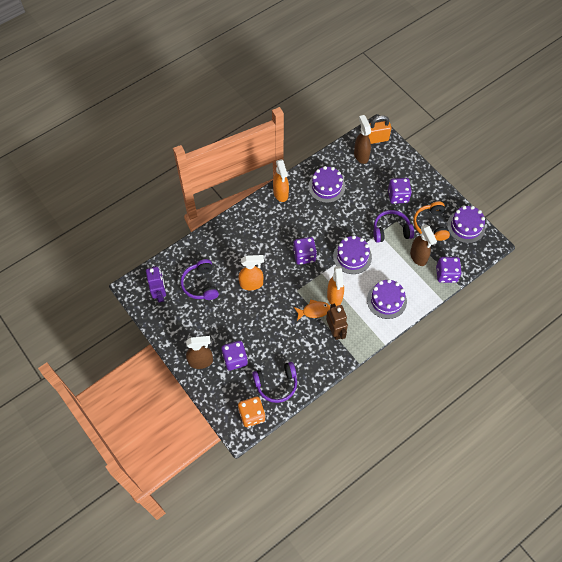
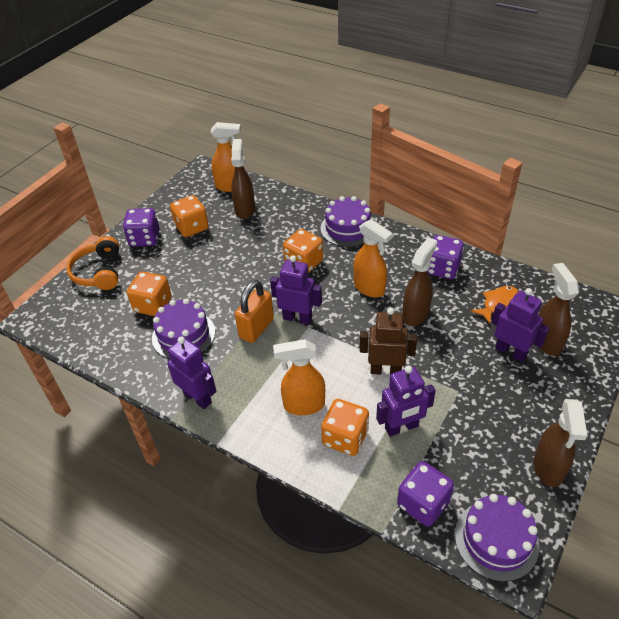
brown spray bottle: [186,336,213,369] [354,115,371,164] [410,225,437,266] = 3 -> [231,139,255,219] [402,237,437,326] [534,399,588,487] [538,263,579,356] = 4
orange dice: [238,397,265,427] = 1 -> [127,272,172,316] [170,195,209,237] [283,229,323,273] [321,399,369,456] = 4
purple cake: [308,166,345,203] [333,235,372,274] [367,279,407,319] [447,206,485,243] = 4 -> [152,298,215,359] [320,196,371,247] [455,494,539,582] = 3
purple dice: [221,341,248,370] [293,237,317,265] [388,178,412,204] [436,257,462,283] = 4 -> [123,208,160,247] [397,461,454,527] [427,235,464,279] = 3
purple headphones: [180,259,219,300] [252,362,297,403] [374,210,414,243] = 3 -> none = 0
purple robot: [146,266,166,303] = 1 -> [167,336,216,409] [270,255,322,325] [376,365,436,437] [491,288,549,362] = 4

